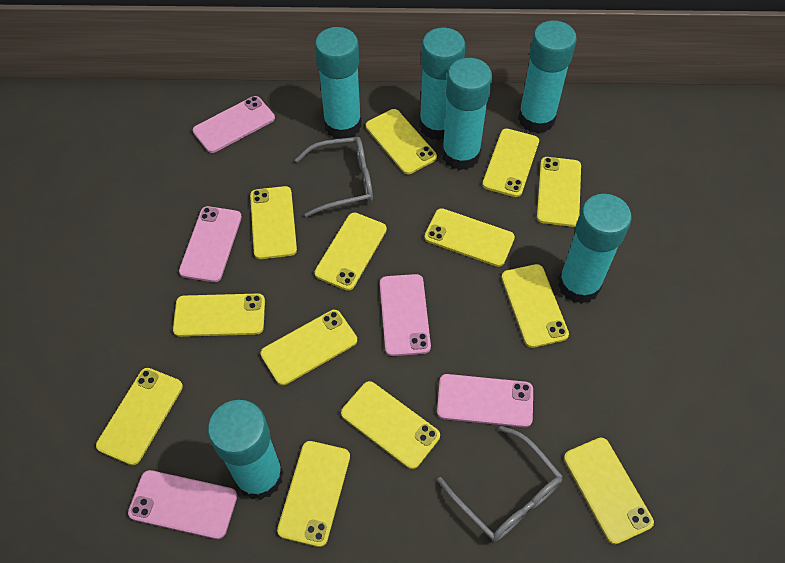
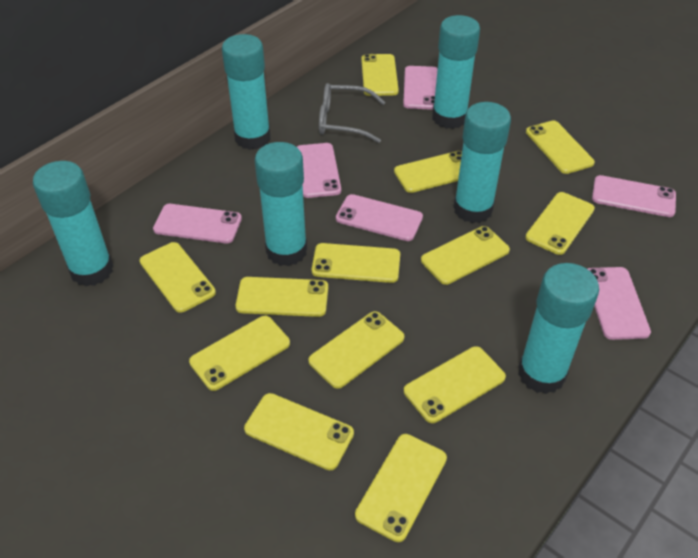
grey glasses: [295,137,373,217] [437,426,563,542] = 2 -> [319,83,385,143] = 1
pink phone: [128,470,237,539] [179,206,242,282] [193,96,275,153] [380,274,431,356] [437,374,533,427] = 5 -> [153,204,242,243] [297,143,341,198] [336,194,423,241] [403,66,438,110] [588,267,651,340] [592,175,676,217] = 6

